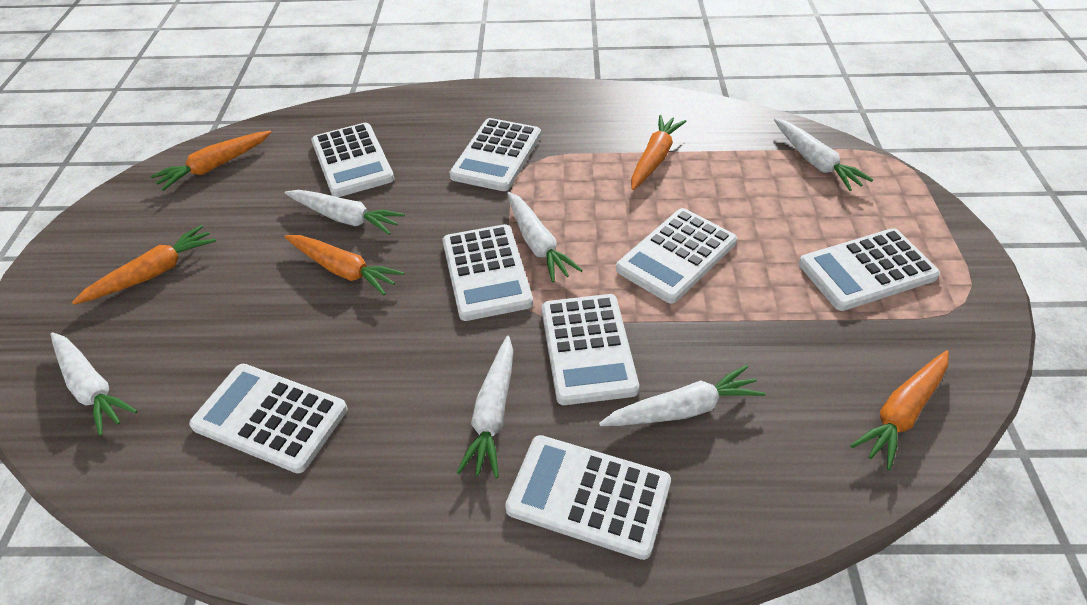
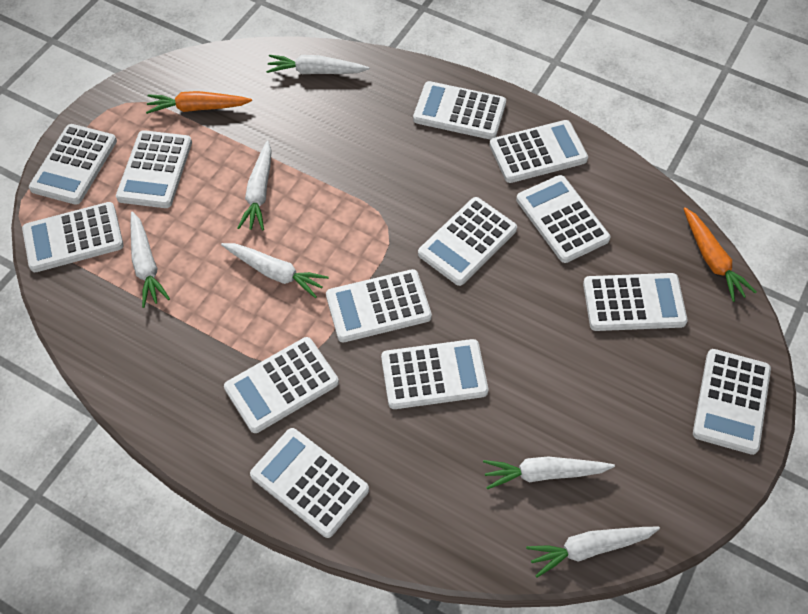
orange carrot: [72,225,216,305] [150,131,272,191] [284,235,404,295] [631,115,687,190] [850,350,949,471] = 5 -> [146,91,252,114] [683,207,756,302] = 2
white calculator: [189,364,347,473] [311,123,394,197] [443,224,533,321] [449,118,541,191] [505,435,671,560] [542,294,639,405] [616,208,737,304] [799,228,940,311] = 8 -> [22,202,124,272] [29,124,117,205] [116,130,192,208] [224,337,339,433] [250,428,369,538] [326,269,432,343] [381,339,488,409] [413,81,506,140] [418,197,517,286] [489,120,588,183] [516,175,610,263] [583,273,688,331] [693,349,771,455] = 13

